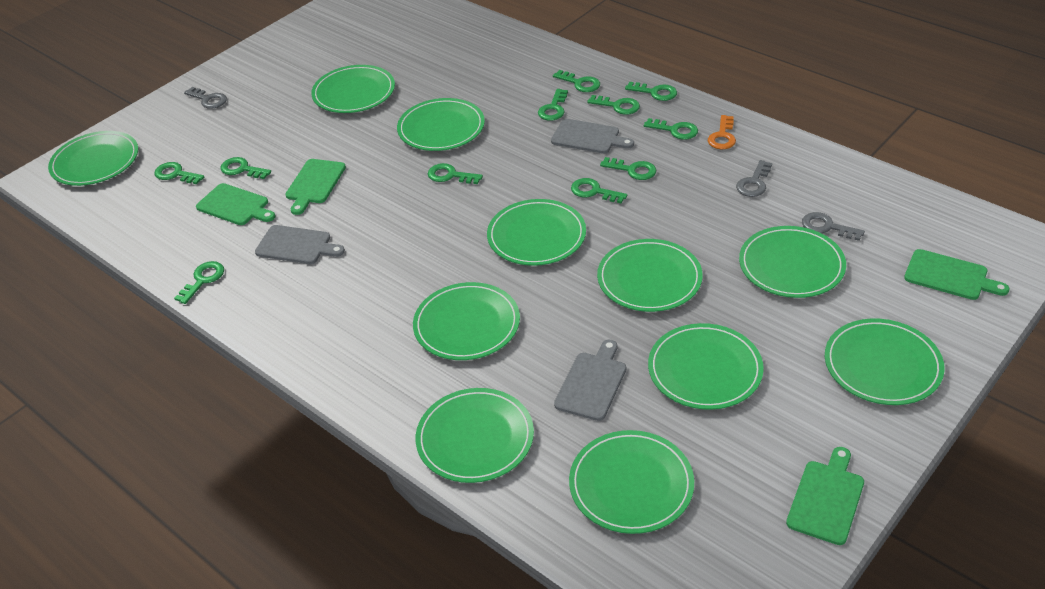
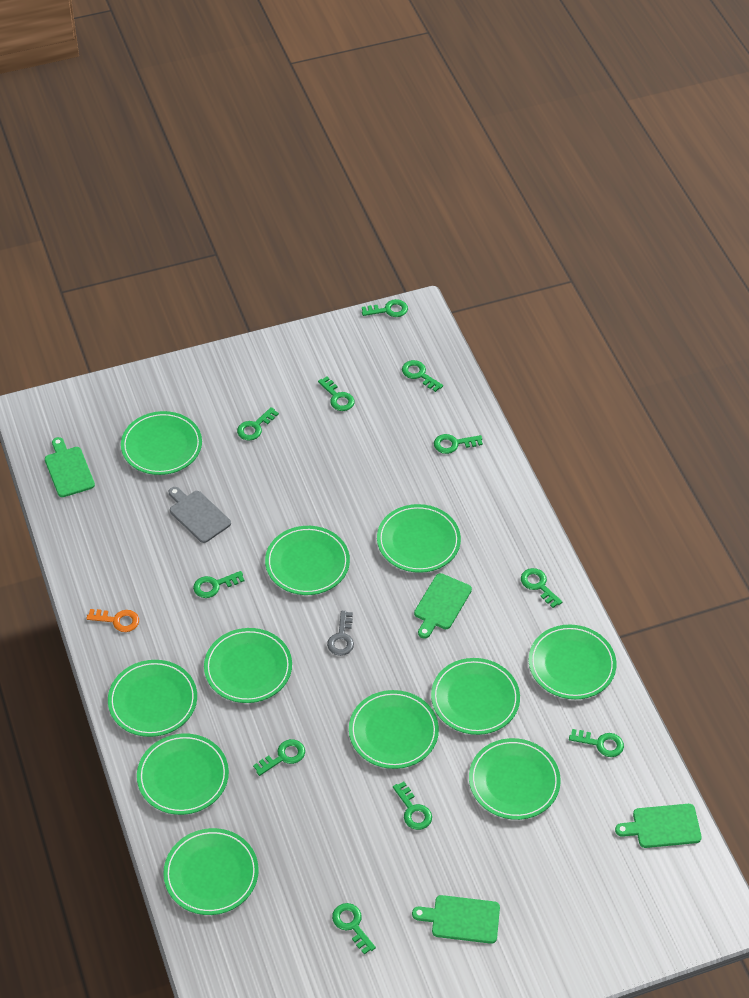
grey cutting board: [255,225,345,264] [551,119,634,154] [554,340,626,421] = 3 -> [169,487,231,543] = 1
grey key: [184,87,227,109] [736,160,772,197] [802,212,865,241] = 3 -> [327,611,354,656] = 1

